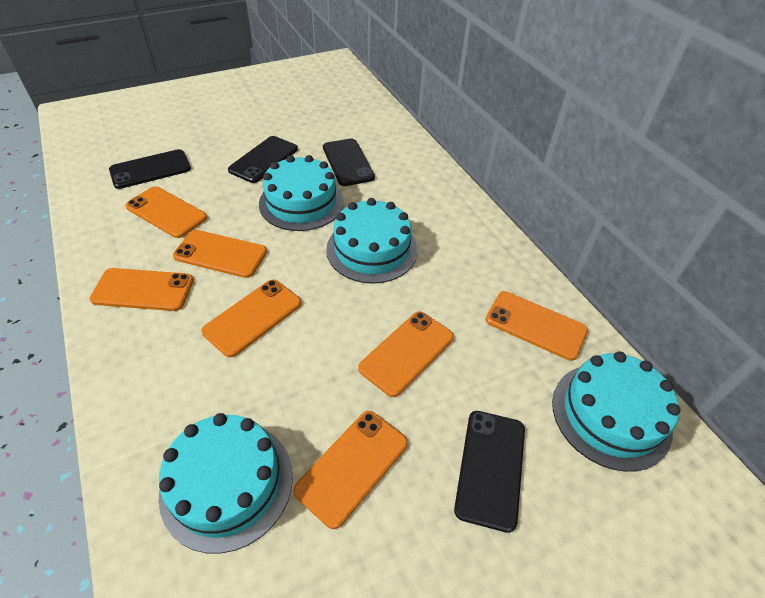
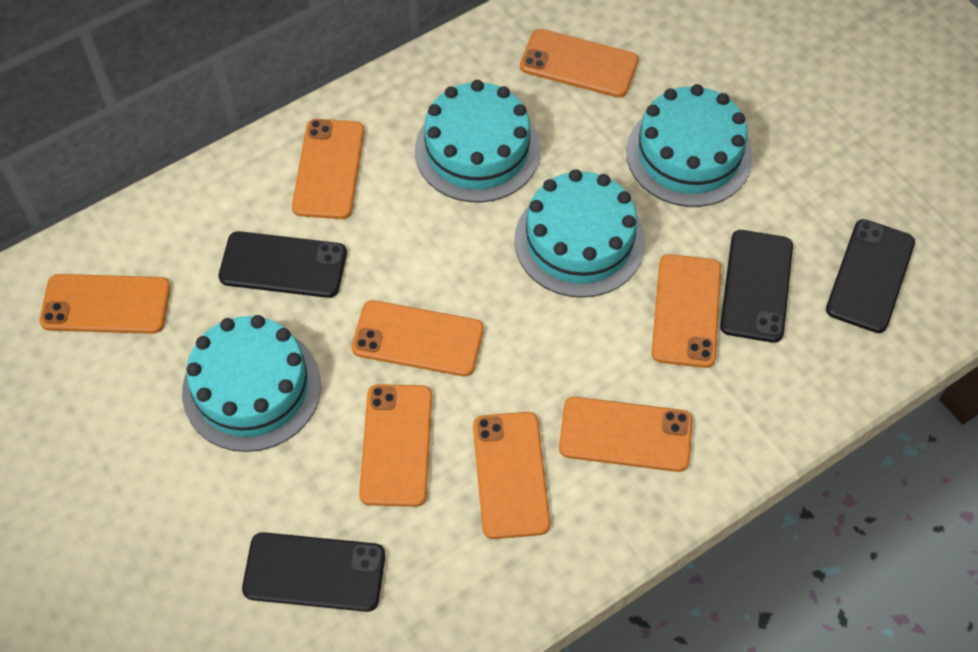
orange phone: [89,268,194,311] [125,186,207,238] [173,230,267,278] [201,280,301,358] [293,411,408,529] [358,311,454,397] [485,291,588,361] = 7 -> [39,274,170,334] [292,119,365,219] [352,300,484,377] [359,384,432,507] [473,412,551,539] [520,29,638,98] [559,397,693,472] [651,254,721,368] = 8

